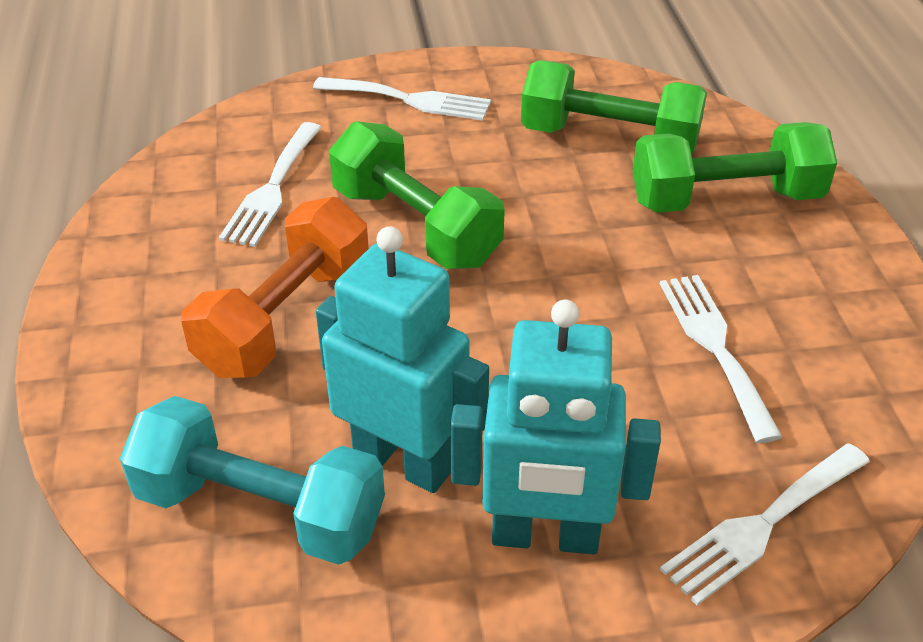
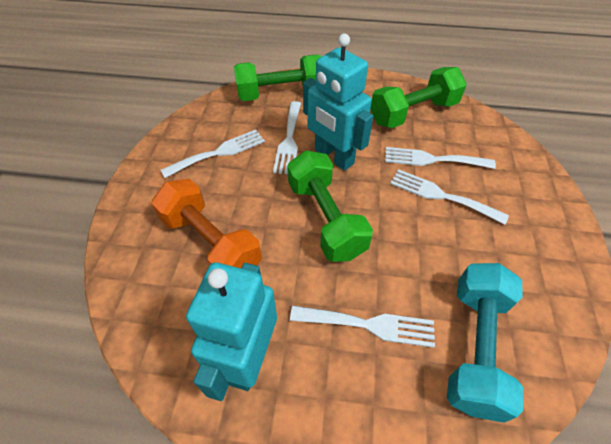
white fork: [219,122,322,247] [313,77,491,121] [660,275,782,443] [660,443,870,605] = 4 -> [161,130,265,178] [273,101,301,174] [290,306,435,348] [385,147,496,169] [390,169,509,225] = 5

